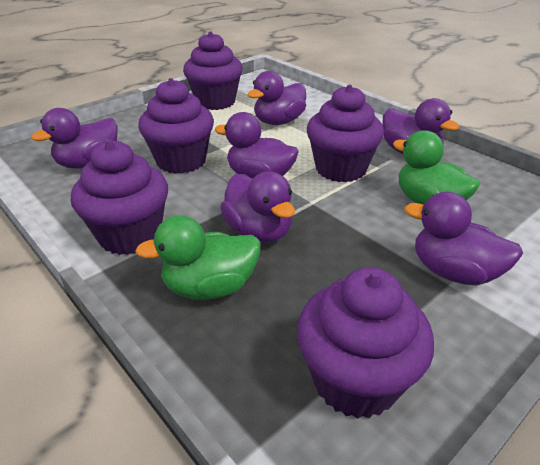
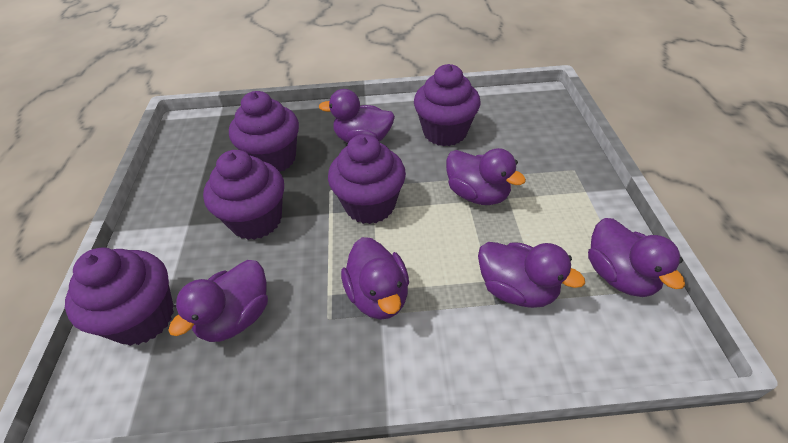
green duck: [135,215,260,300] [393,130,480,204] = 2 -> none = 0

